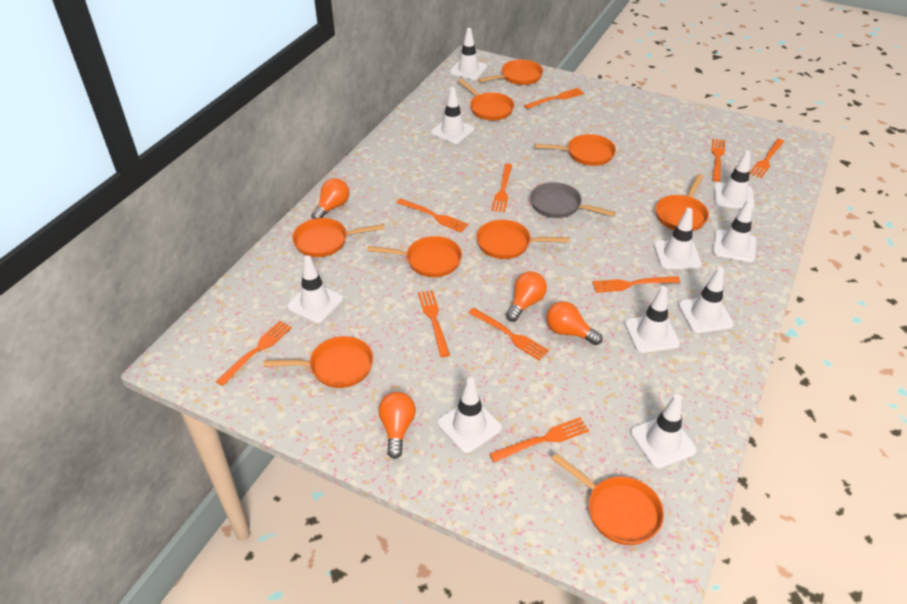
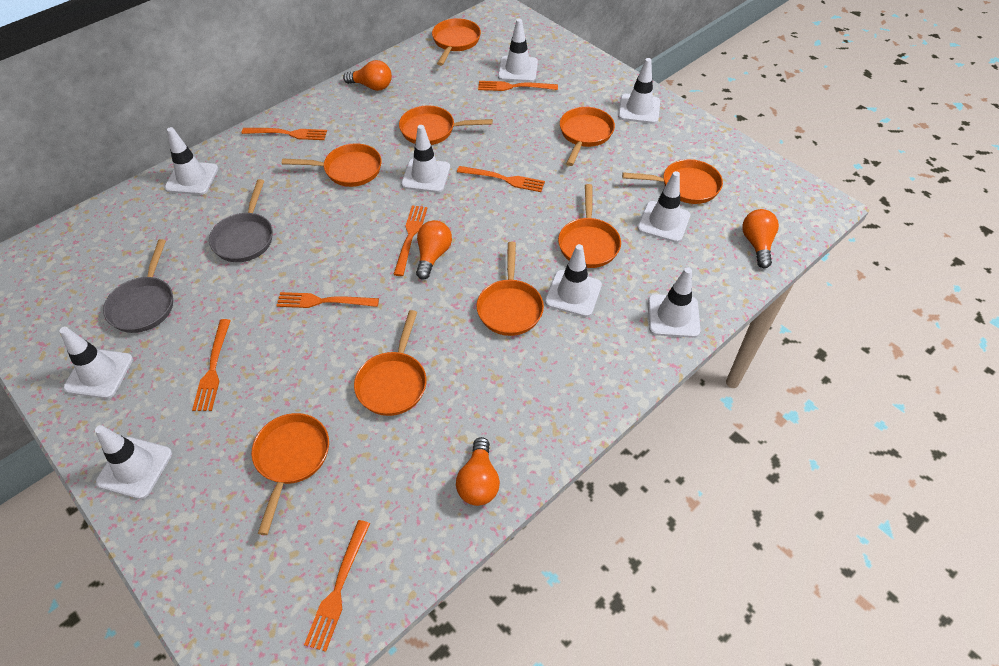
grey pan: [530,182,616,218] = 1 -> [103,239,173,333] [209,179,273,262] = 2
orange fork: [216,321,292,386] [396,198,468,232] [418,290,450,357] [468,308,549,361] [489,417,589,462] [491,164,512,212] [524,88,584,109] [592,276,681,293] [711,139,725,182] [749,139,785,178] = 10 -> [192,319,231,411] [241,128,327,140] [276,292,379,308] [304,520,370,652] [393,205,427,276] [457,166,545,192] [478,81,558,91] = 7
white traffic cone: [287,255,343,323] [431,87,474,144] [437,378,502,453] [450,28,487,80] [625,286,680,353] [630,394,697,469] [654,208,702,269] [678,267,734,333] [713,199,756,263] [714,150,755,209] = 10 -> [60,327,133,399] [95,425,172,499] [165,127,218,195] [401,125,450,193] [498,19,538,82] [545,244,602,317] [618,58,660,124] [637,171,690,243] [648,267,701,338] = 9

